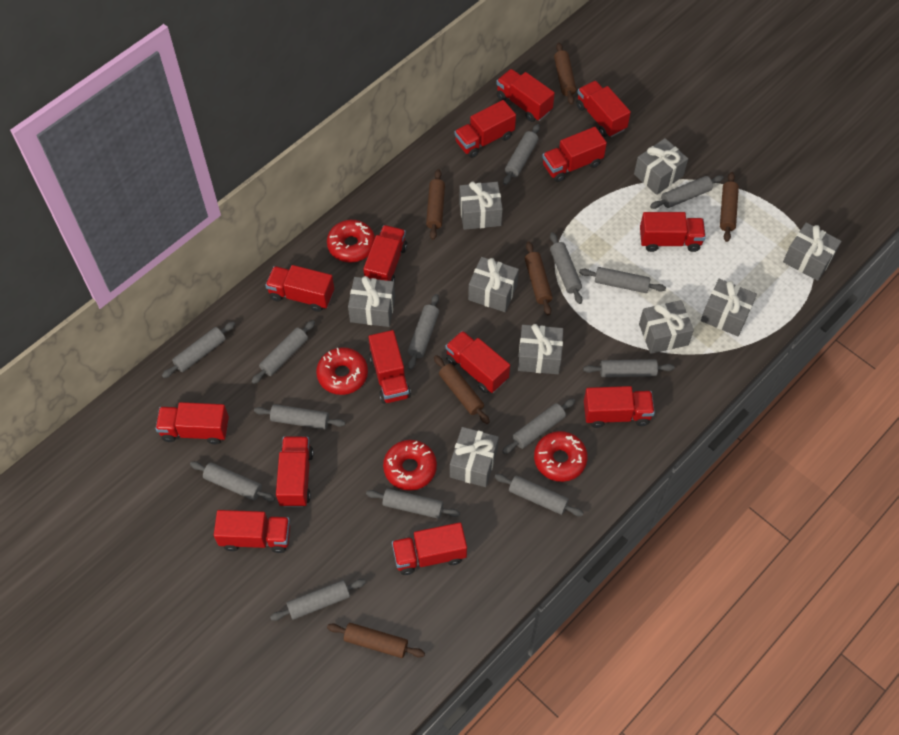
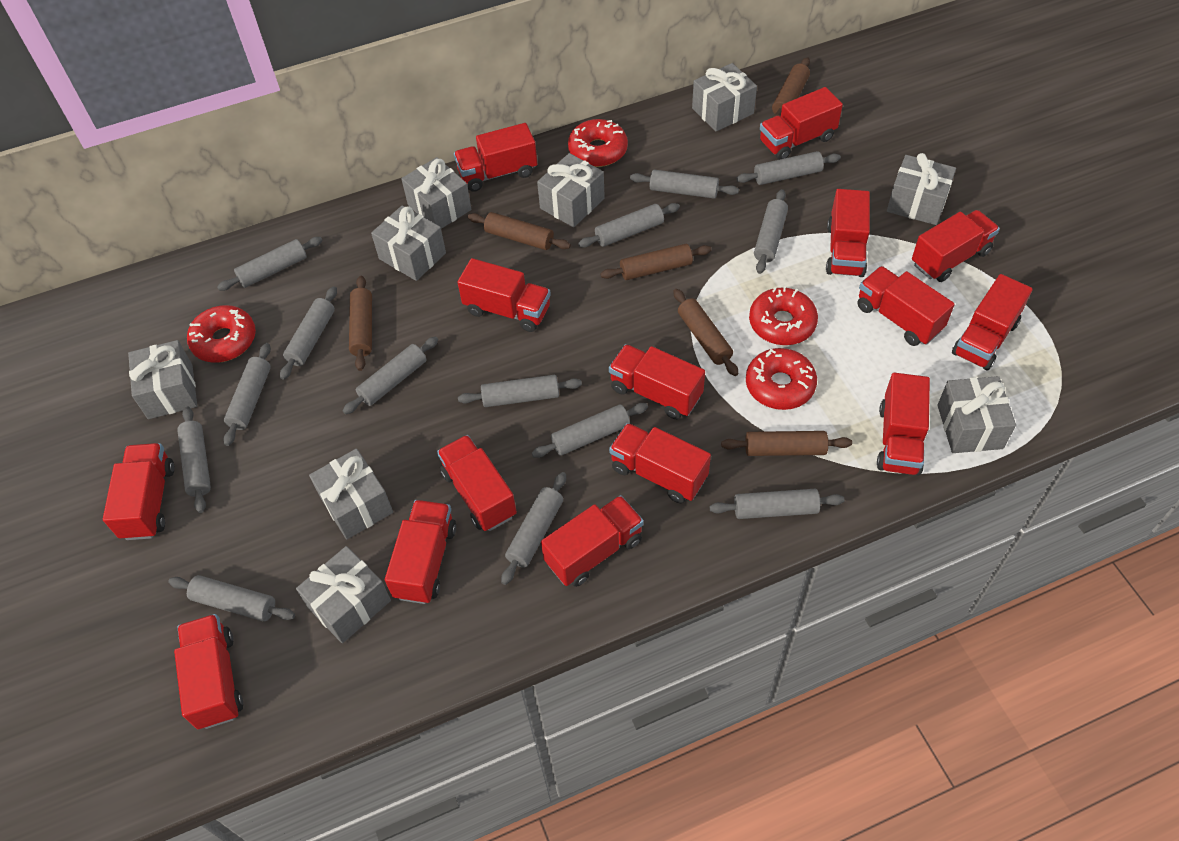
red truck: [156,402,229,444] [214,510,290,553] [265,265,334,312] [276,436,314,507] [363,225,407,282] [369,330,411,404] [392,522,467,575] [445,331,510,393] [454,100,516,158] [496,69,555,122] [542,127,607,182] [576,81,631,137] [584,386,655,428] [640,212,706,252] = 14 -> [103,443,174,540] [174,614,243,729] [385,500,456,604] [437,435,517,531] [454,123,537,192] [457,258,551,332] [541,495,644,587] [609,344,705,419] [609,423,711,503] [760,87,843,160] [826,189,870,277] [858,266,955,346] [877,373,930,476] [912,210,1000,282] [952,274,1033,371] = 15

